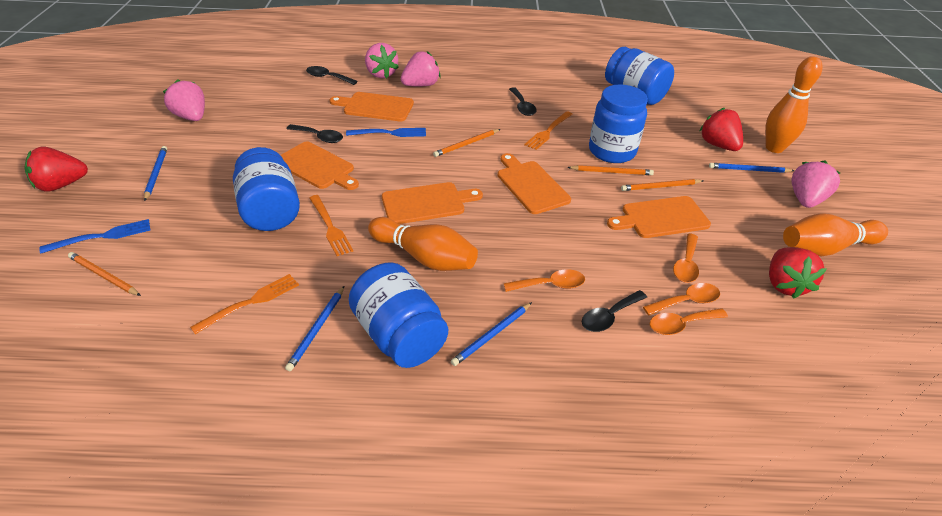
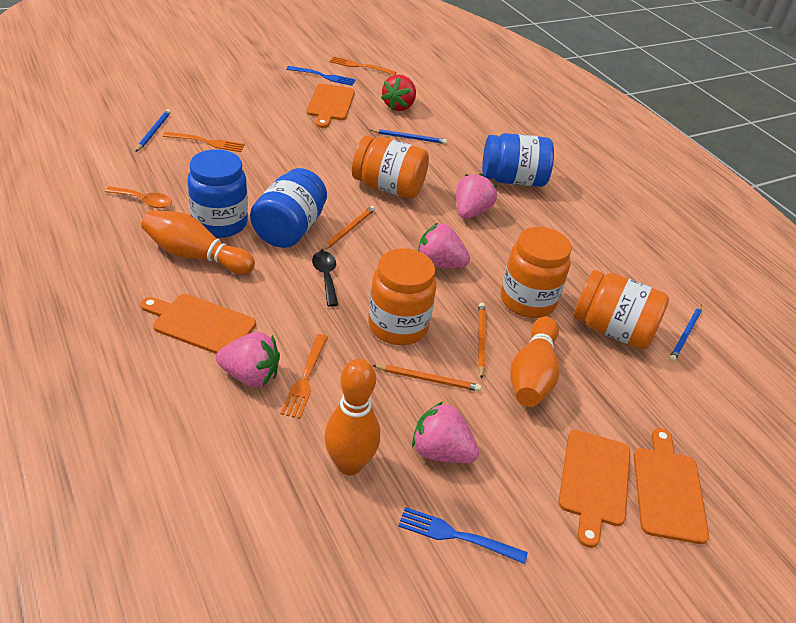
black spoon: [286,124,343,143] [306,66,358,85] [509,87,537,116] [582,290,647,332] = 4 -> [312,251,338,307] = 1
blue jar: [233,147,300,231] [348,262,448,368] [589,84,648,163] [605,47,674,105] = 4 -> [188,149,248,238] [250,168,327,248] [482,133,554,187] = 3
blue pencil: [144,146,167,201] [285,286,344,371] [451,302,532,366] [709,163,794,173] = 4 -> [136,109,171,152] [370,129,447,144] [669,305,702,362] = 3
orange cutting board: [281,141,359,190] [330,92,414,121] [382,182,483,224] [498,153,571,214] [607,196,711,238] = 5 -> [141,294,256,354] [306,84,355,128] [558,430,630,548] [634,428,709,544] = 4
orange jar: none = 0 -> [352,136,429,199] [368,248,436,345] [501,227,572,318] [574,270,669,350] = 4
orange pencil: [68,252,141,296] [433,129,500,157] [568,165,654,175] [621,179,703,191] = 4 -> [321,206,375,251] [372,365,481,391] [478,303,485,379] = 3
orange spoon: [504,269,585,292] [643,283,720,315] [650,308,728,335] [673,234,699,283] = 4 -> [105,186,172,208] = 1
red strawberry: [24,147,88,192] [700,108,743,151] [769,247,826,299] = 3 -> [381,74,416,111] = 1

